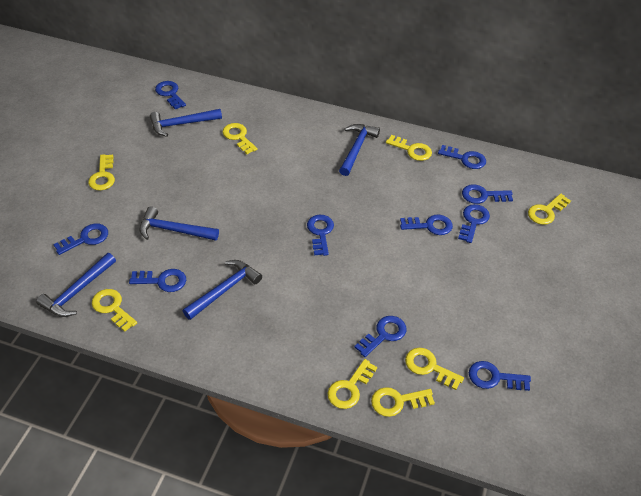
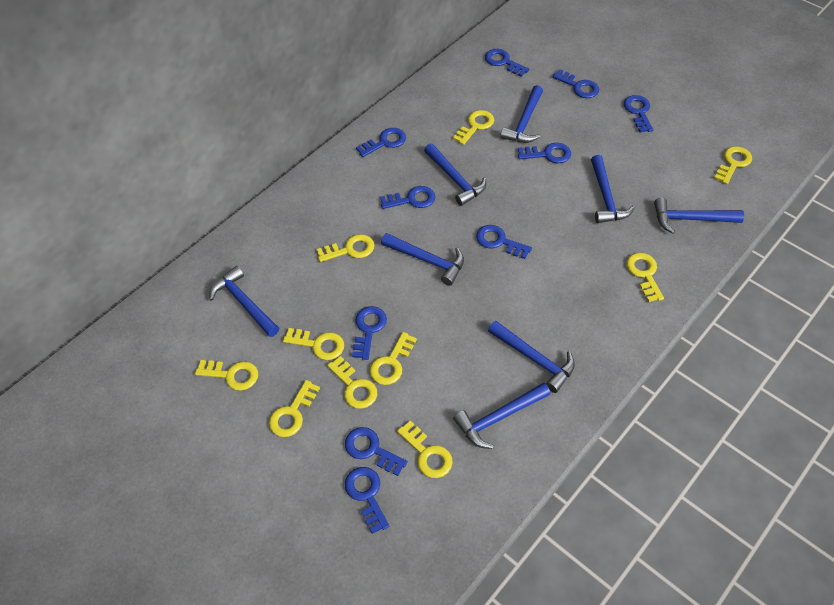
blue hammer: [36,253,116,317] [140,206,219,241] [150,109,222,137] [183,260,262,320] [339,124,380,176] = 5 -> [209,266,279,337] [381,233,464,286] [424,143,486,206] [453,382,551,449] [488,321,575,393] [500,85,543,143] [591,155,635,223] [654,198,744,234] = 8
yellow key: [88,154,115,190] [92,289,137,332] [222,123,258,154] [327,359,377,409] [371,387,435,417] [386,135,432,161] [405,348,464,390] [528,193,571,225] = 8 -> [195,360,258,391] [269,380,320,437] [283,328,344,360] [317,234,375,262] [327,356,377,409] [370,332,417,385] [397,421,453,478] [453,110,494,145] [626,253,664,302] [714,146,752,184] = 10

